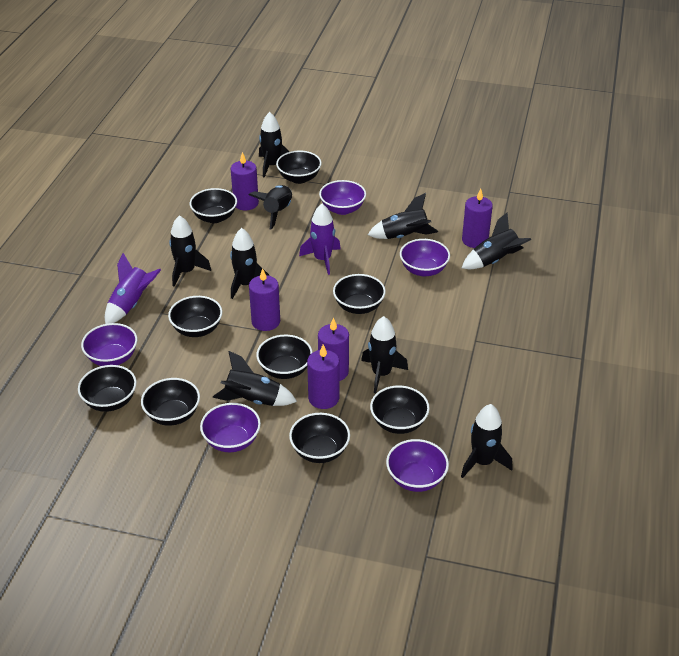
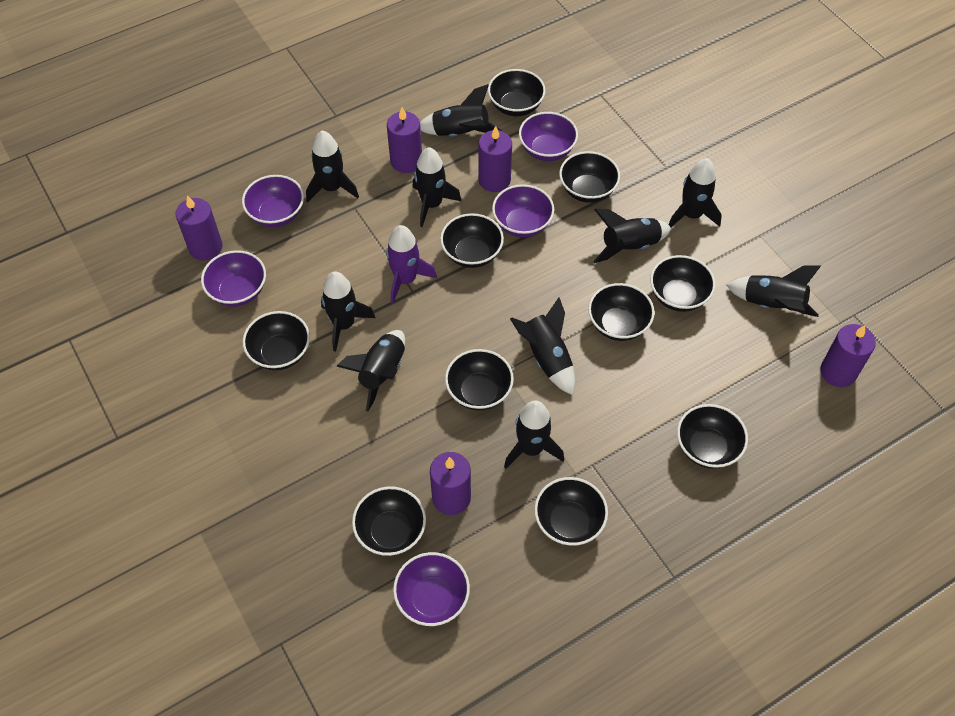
black bowl: [78,365,137,412] [141,378,200,426] [168,296,222,337] [190,188,237,223] [256,335,313,379] [276,150,322,184] [289,413,350,463] [333,274,386,314] [370,386,430,434] = 9 -> [243,311,310,370] [352,486,426,556] [440,213,504,268] [445,349,514,411] [488,69,546,116] [534,477,608,546] [559,151,620,203] [588,283,655,341] [650,255,715,312] [677,404,748,469] = 10
black rocket: [169,215,211,287] [213,351,297,406] [230,228,269,299] [249,185,292,230] [259,112,289,178] [361,316,408,393] [368,193,438,239] [461,404,513,478] [462,213,531,269] = 9 -> [306,131,359,203] [321,272,375,352] [336,330,405,412] [412,147,461,227] [420,84,502,137] [504,400,564,469] [510,297,575,395] [593,209,671,263] [669,158,722,227] [726,265,821,317] = 10
purple rocket: [105,253,161,324] [299,204,341,275] = 2 -> [386,225,437,304] = 1

